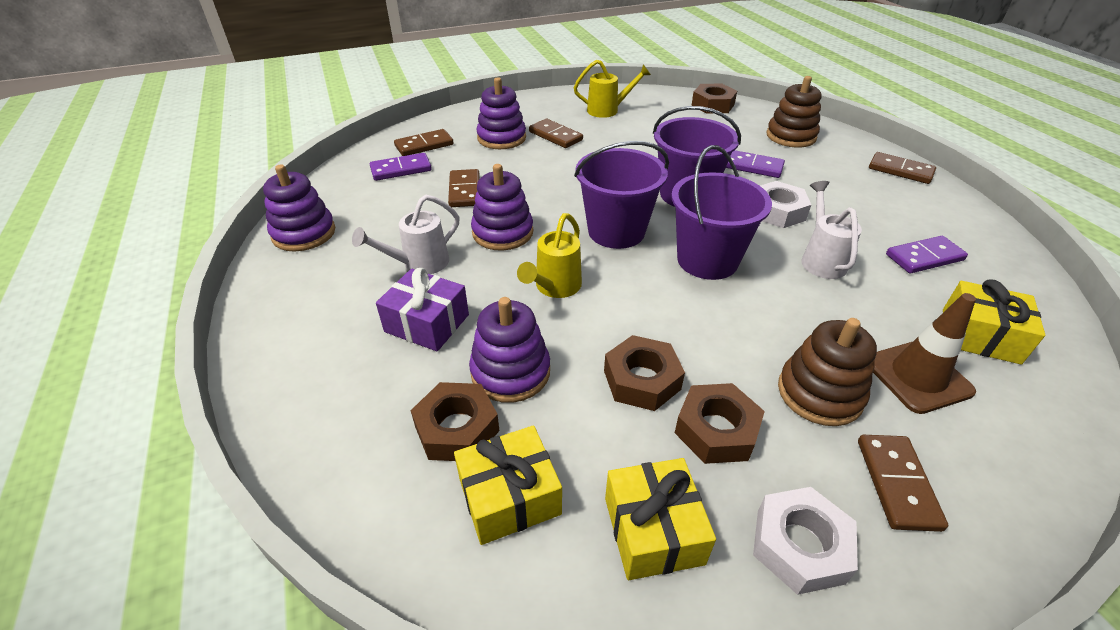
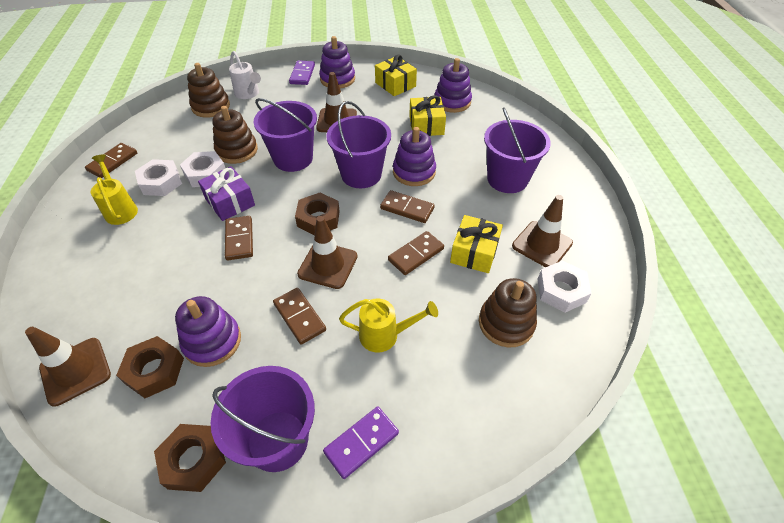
brown nut: [411,382,499,461] [604,335,685,411] [675,383,765,464] [691,84,737,114] = 4 -> [116,336,184,398] [154,424,226,492] [295,193,340,235] = 3
brown stacking toy: [767,76,822,148] [778,318,877,426] = 2 -> [187,63,230,118] [212,106,258,164] [479,278,537,347] = 3
brown traffic cone: [873,293,976,414] = 1 -> [25,327,111,407] [297,216,358,289] [316,72,357,132] [512,195,573,267] = 4
purple bucket: [574,141,669,249] [653,106,741,207] [671,145,772,280] = 3 -> [211,366,315,472] [254,98,317,172] [326,101,391,188] [484,108,551,193] = 4
purple domino: [370,153,432,181] [726,150,785,178] [886,236,968,273] = 3 -> [289,60,315,85] [323,407,399,479] = 2
white nut: [753,487,858,595] [760,181,811,228] = 2 -> [135,159,182,196] [180,151,226,187] [538,261,592,312] = 3
white watering can: [352,195,460,274] [801,181,862,279] = 2 -> [229,51,261,99] = 1

